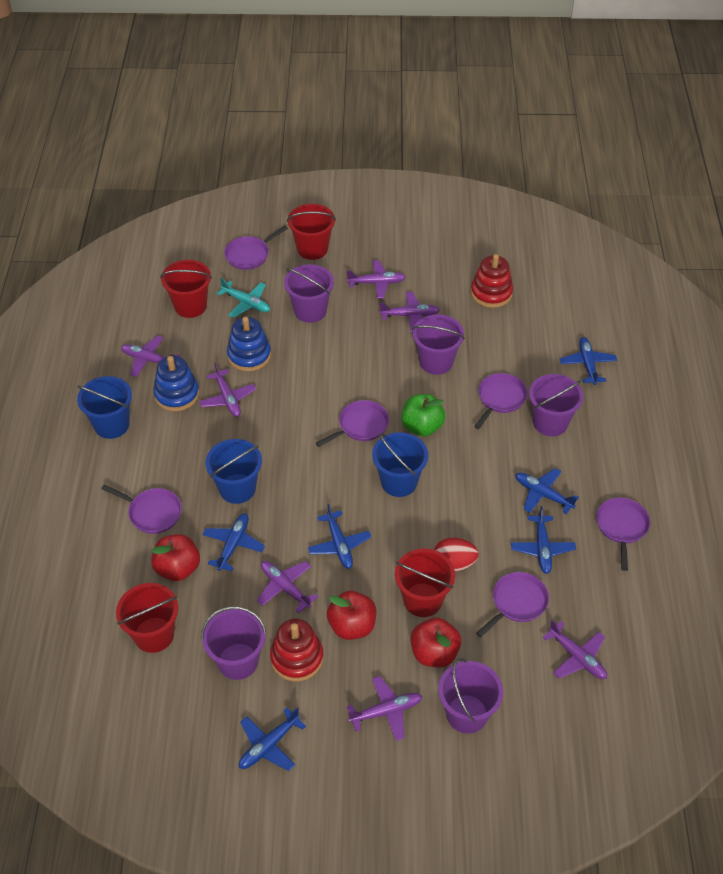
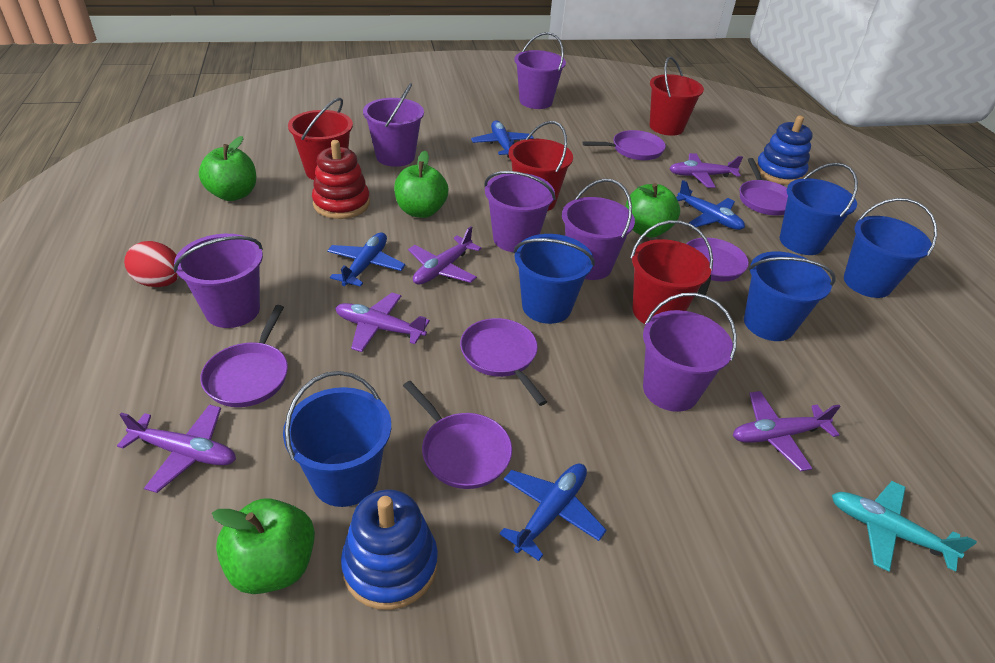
blue bucket: [77,376,132,439] [205,439,262,504] [372,432,428,497] = 3 -> [283,371,391,507] [513,234,595,324] [744,251,836,341] [780,163,858,255] [844,198,937,298] = 5
blue plane: [202,513,265,571] [239,707,306,771] [308,504,371,569] [511,506,576,574] [515,468,579,514] [560,337,617,385] = 6 -> [327,232,406,287] [471,120,534,157] [499,463,607,561] [676,180,745,230] = 4
green apple: [401,394,445,436] = 1 -> [199,136,256,201] [212,498,315,594] [394,151,449,218] [626,183,680,238] = 4
purple bucket: [201,606,266,680] [284,264,334,323] [412,314,465,375] [438,658,503,734] [529,374,583,436] = 5 -> [174,234,263,328] [363,83,424,167] [484,171,556,252] [514,32,566,109] [562,179,635,280] [643,293,737,412] = 6
purple plane: [121,335,180,377] [199,362,256,417] [257,561,318,613] [347,260,406,299] [347,676,422,741] [379,292,440,332] [543,620,607,679] = 7 -> [117,404,236,493] [335,293,430,352] [408,226,481,285] [669,153,743,188] [733,391,841,471] = 5
red apple: [151,534,200,581] [327,591,376,640] [411,617,461,667] = 3 -> none = 0
red stacking toy: [270,618,323,681] [471,254,513,308] = 2 -> [312,140,370,219] = 1

